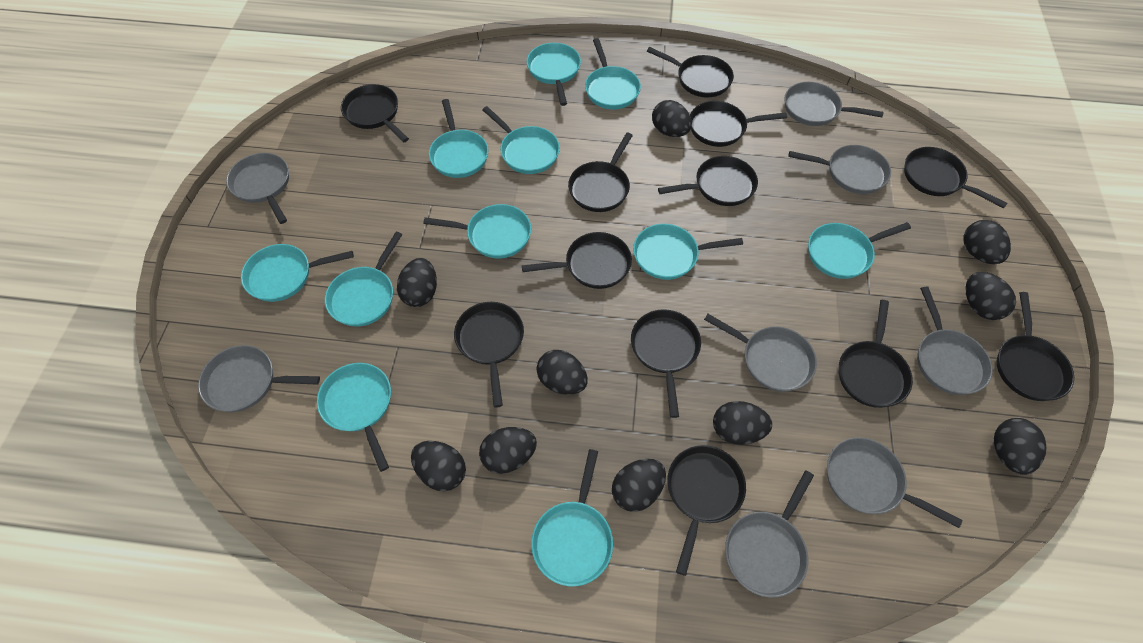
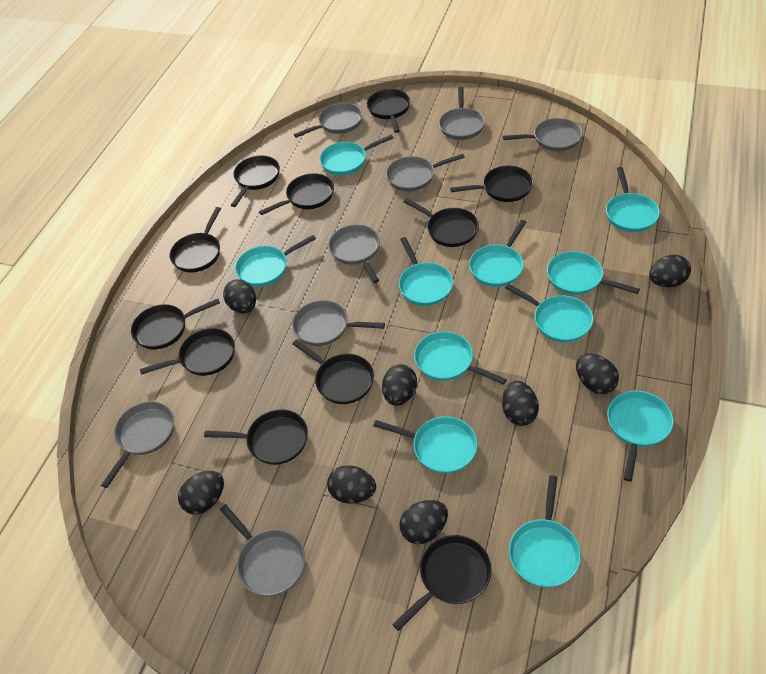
black egg: [397,258,437,307] [411,441,466,491] [479,427,537,474] [536,350,588,395] [612,459,666,512] [652,100,692,137] [713,401,772,445] [963,220,1011,264] [966,272,1016,320] [994,418,1046,475] = 10 -> [178,471,224,514] [223,279,256,314] [327,465,376,504] [382,364,417,406] [399,500,448,544] [502,381,539,426] [576,354,619,394] [649,255,691,287] = 8
black pan: [341,84,409,142] [454,302,524,407] [522,232,632,289] [568,133,633,212] [631,309,701,418] [647,47,734,98] [658,156,758,206] [667,445,746,576] [690,101,787,147] [839,300,913,408] [904,147,1008,208] [997,292,1074,401] = 12 -> [131,299,220,350] [140,328,235,376] [170,207,221,273] [204,409,308,465] [231,156,280,207] [259,173,334,215] [292,339,374,404] [367,89,410,133] [392,535,492,631] [403,198,479,247] [450,166,533,202] = 11

